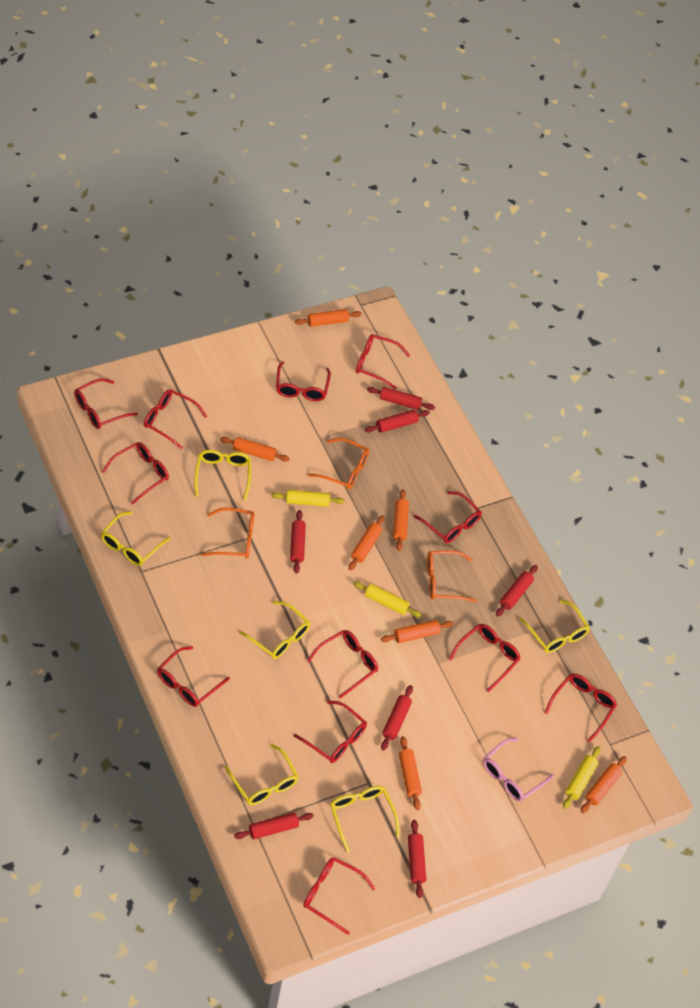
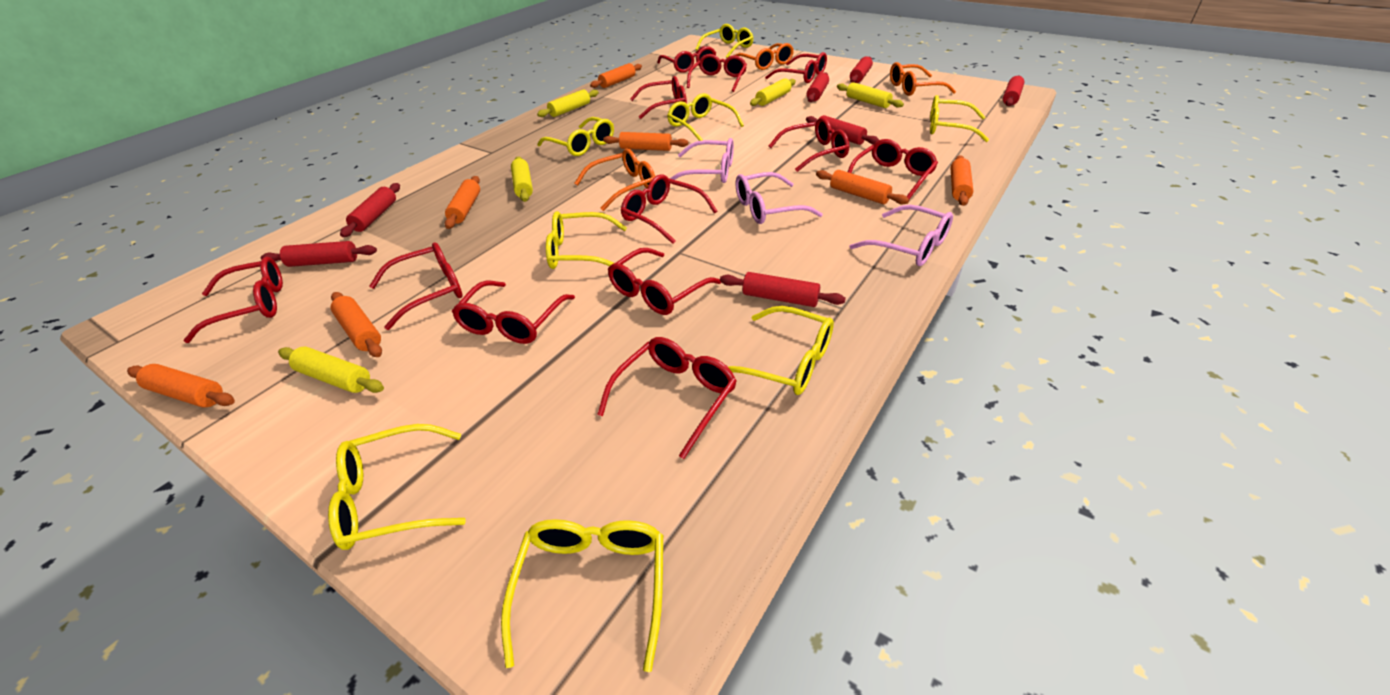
pink glasses: [483,738,554,801] = 1 -> [670,138,734,183] [735,172,823,224] [850,205,953,266] = 3
yellow glasses: [101,511,171,566] [194,450,251,501] [225,744,299,805] [239,601,310,659] [330,786,400,853] [520,599,590,653] = 6 -> [328,424,466,550] [501,519,663,672] [537,117,614,156] [546,211,627,269] [667,93,744,141] [695,24,754,58] [728,306,834,395] [930,95,989,142] = 8
yellow rolling pin: [271,490,345,507] [353,581,422,617] [563,746,601,809] = 3 -> [278,347,384,393] [511,156,533,202] [537,90,599,117] [750,78,796,106] [837,82,904,108] = 5

